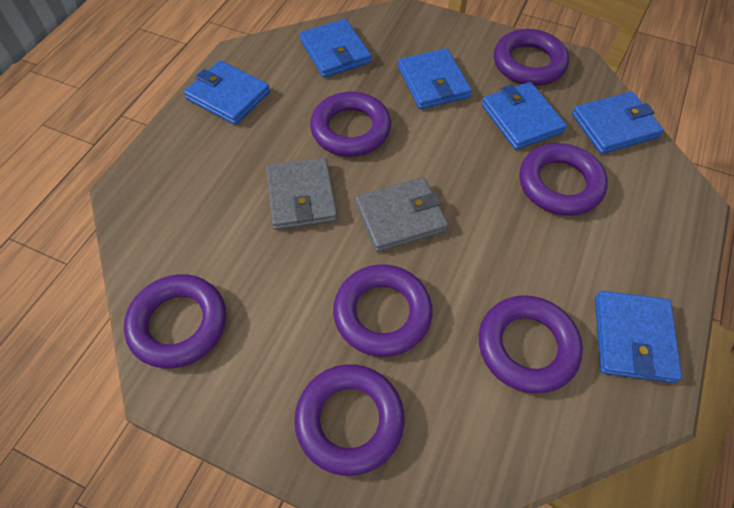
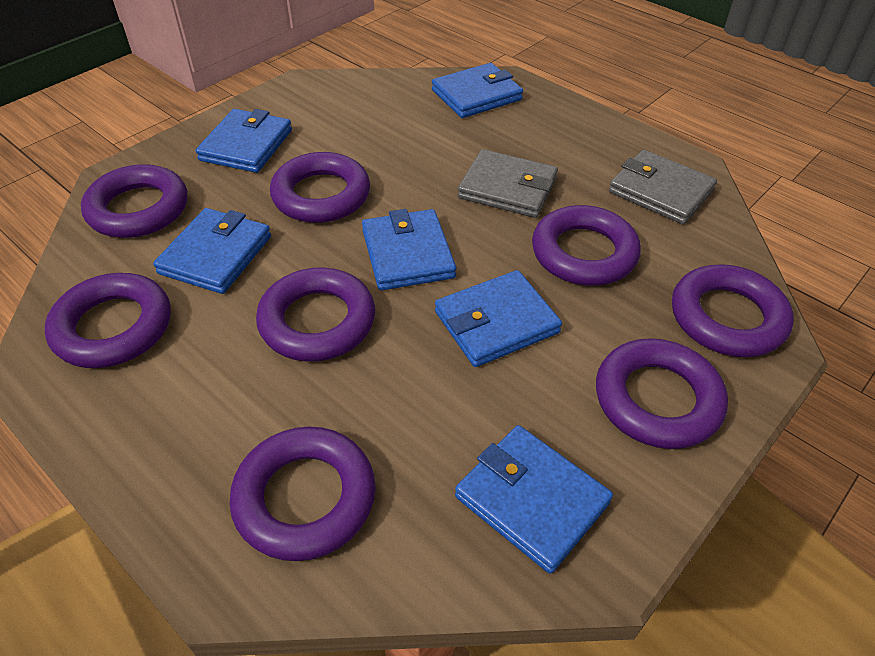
purple ring: [124,274,226,368] [294,364,405,476] [310,92,391,157] [333,264,433,357] [479,295,583,394] [494,29,569,86] [519,143,608,216] = 7 -> [45,273,171,368] [81,164,187,238] [229,426,376,561] [256,267,375,362] [270,152,370,223] [532,205,641,286] [596,338,728,449] [672,264,794,357] = 8

